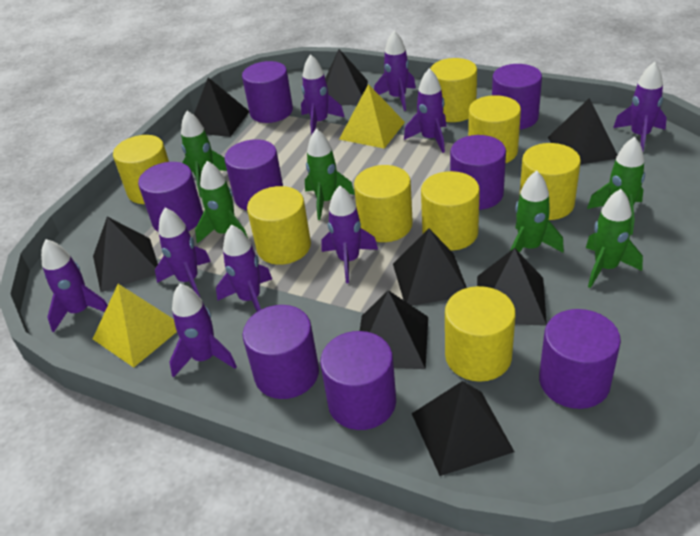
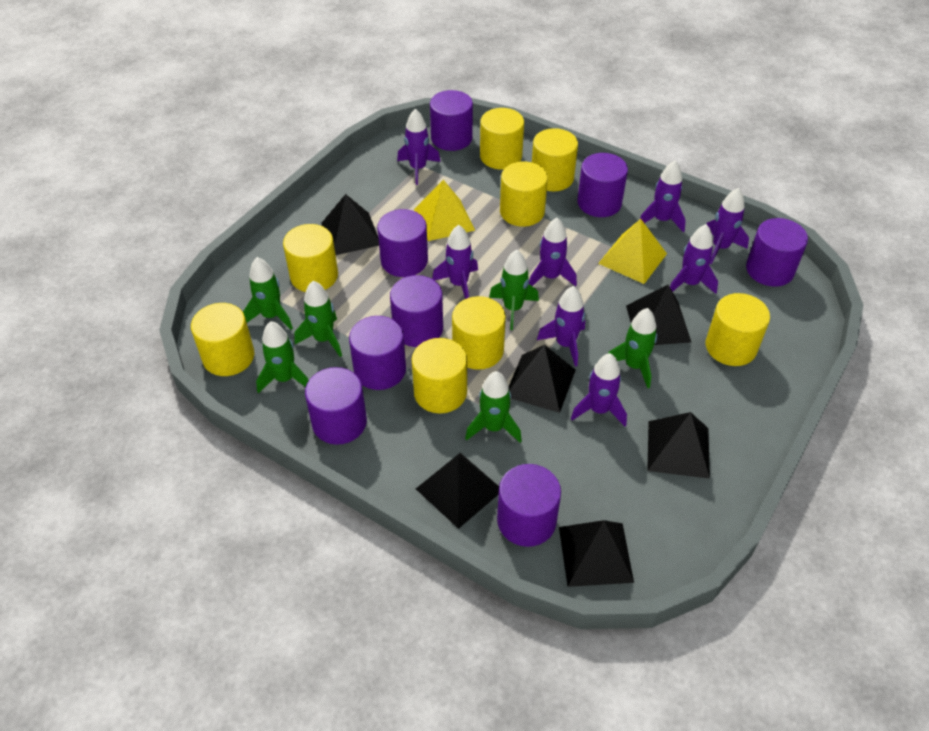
black pyramid: [93,217,158,292] [194,77,249,137] [325,49,368,106] [360,290,428,369] [393,228,467,306] [412,381,514,476] [477,248,547,326] [548,98,617,164] = 8 -> [321,194,379,255] [416,453,499,529] [509,345,576,413] [559,520,634,587] [626,285,691,345] [647,412,710,479] = 6
purple rocket: [41,239,108,333] [155,207,211,297] [169,284,237,378] [216,225,272,312] [301,54,345,135] [322,186,378,283] [374,31,416,111] [404,68,446,153] [613,62,667,151] = 9 -> [397,109,441,185] [432,225,478,299] [529,218,577,286] [537,286,585,367] [571,353,627,426] [640,160,686,232] [670,224,718,294] [707,188,749,264] = 8

